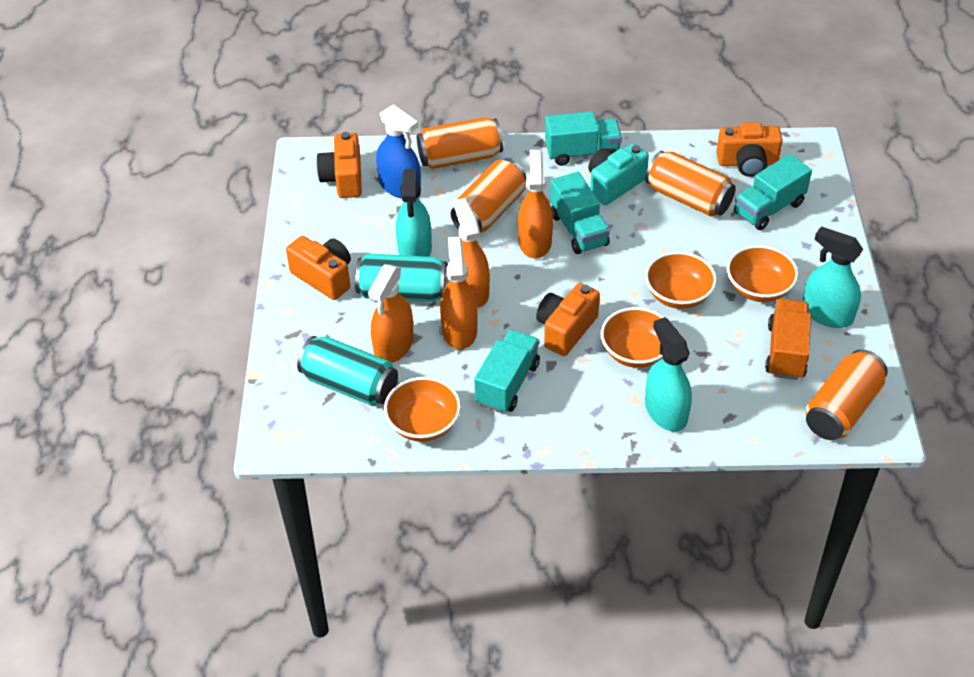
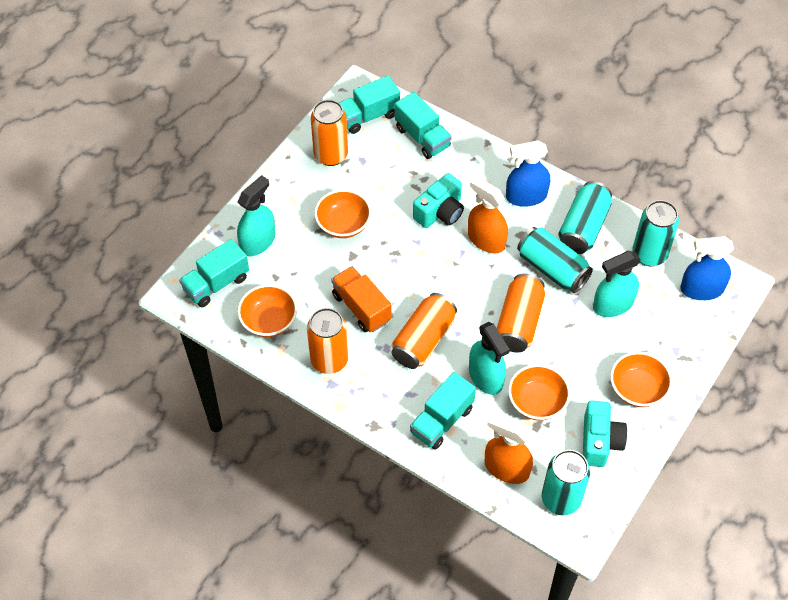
blue spray bottle: [376,104,421,199] = 1 -> [506,140,550,207] [680,236,734,300] = 2
orange camera: [286,236,351,300] [316,132,362,198] [536,283,600,356] [716,122,783,177] = 4 -> none = 0
orange spray bottle: [368,264,414,363] [440,237,478,349] [454,198,490,308] [518,150,553,259] = 4 -> [468,176,508,254] [485,414,533,484] = 2
turquoise camera: [588,144,649,205] = 1 -> [413,173,464,228] [583,400,627,467] = 2
turquoise can: [297,336,398,406] [355,253,448,302] = 2 -> [517,227,593,293] [542,450,590,515] [558,181,612,254] [632,200,679,266] = 4

